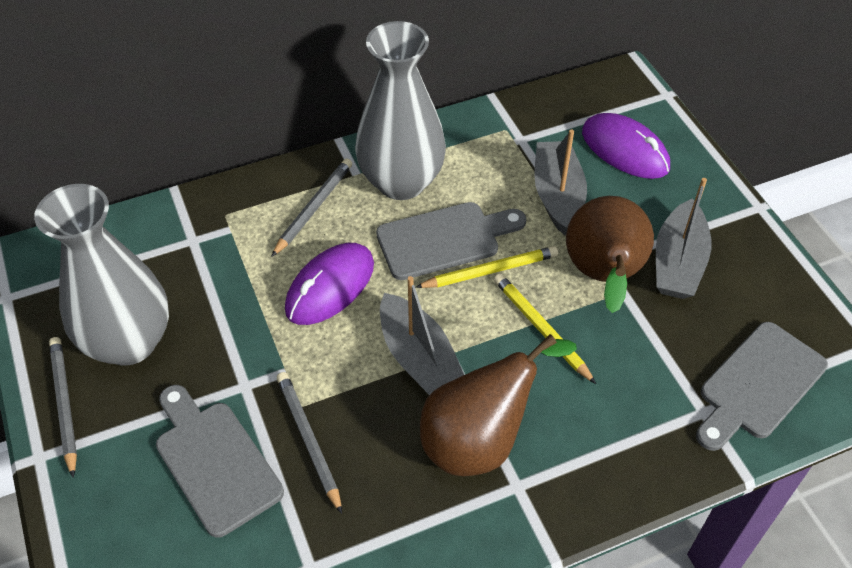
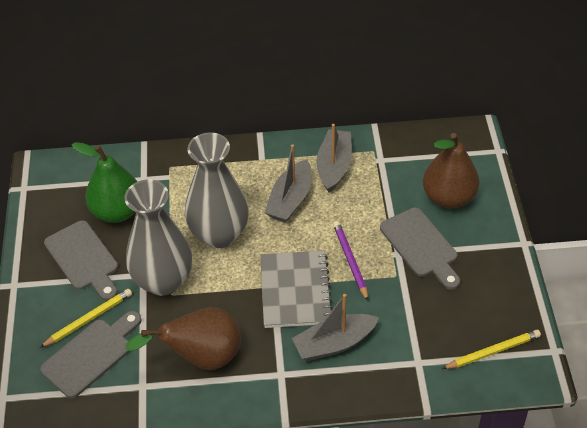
green pear: none = 0 -> [72,142,137,223] = 1
grey notebook: none = 0 -> [260,250,333,328] = 1
grey pencil: [49,337,77,478] [271,158,352,257] [277,372,342,514] = 3 -> none = 0
purple mouse: [285,243,374,325] [582,113,670,179] = 2 -> none = 0
purple pencil: none = 0 -> [333,221,368,301] = 1

